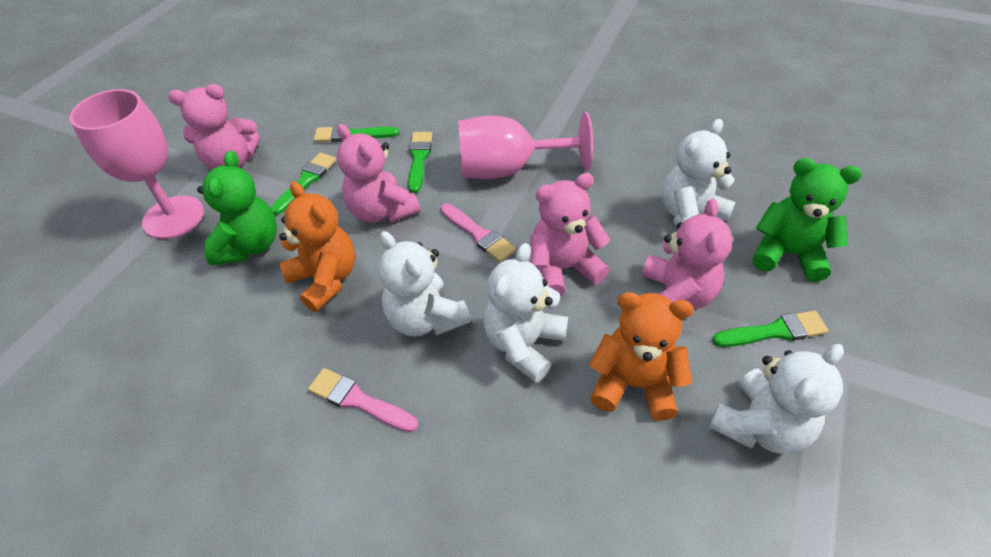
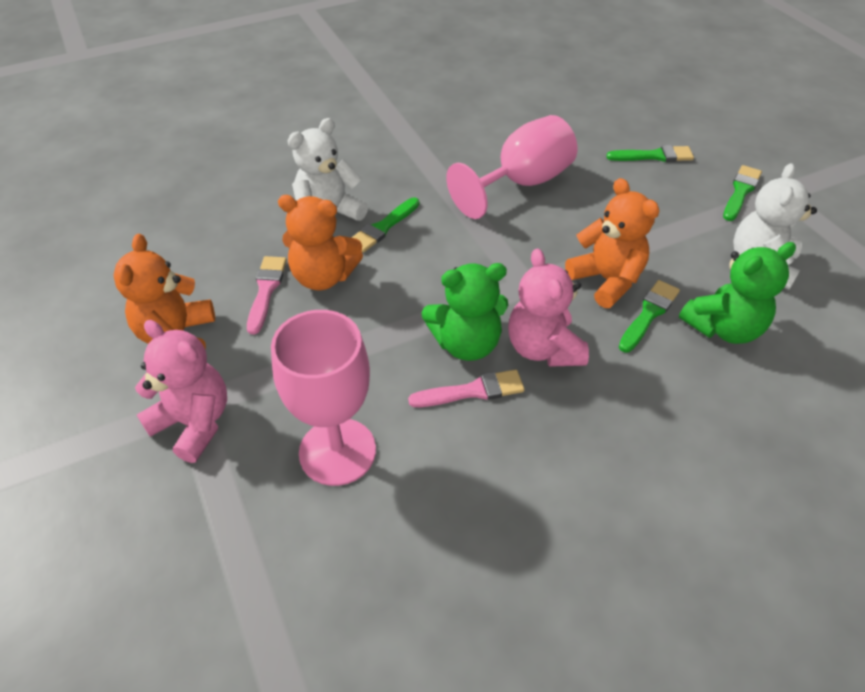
orange teddy bear: [279,181,355,312] [589,292,694,421] = 2 -> [113,234,215,349] [278,195,363,290] [565,178,659,308] = 3
pink teddy bear: [168,84,260,169] [337,124,420,223] [530,173,610,296] [642,198,733,309] = 4 -> [135,320,227,463] [508,249,589,367] = 2
white teddy bear: [378,231,471,336] [484,243,568,383] [662,119,736,227] [709,344,844,454] = 4 -> [287,118,368,221] [733,163,817,290] = 2

